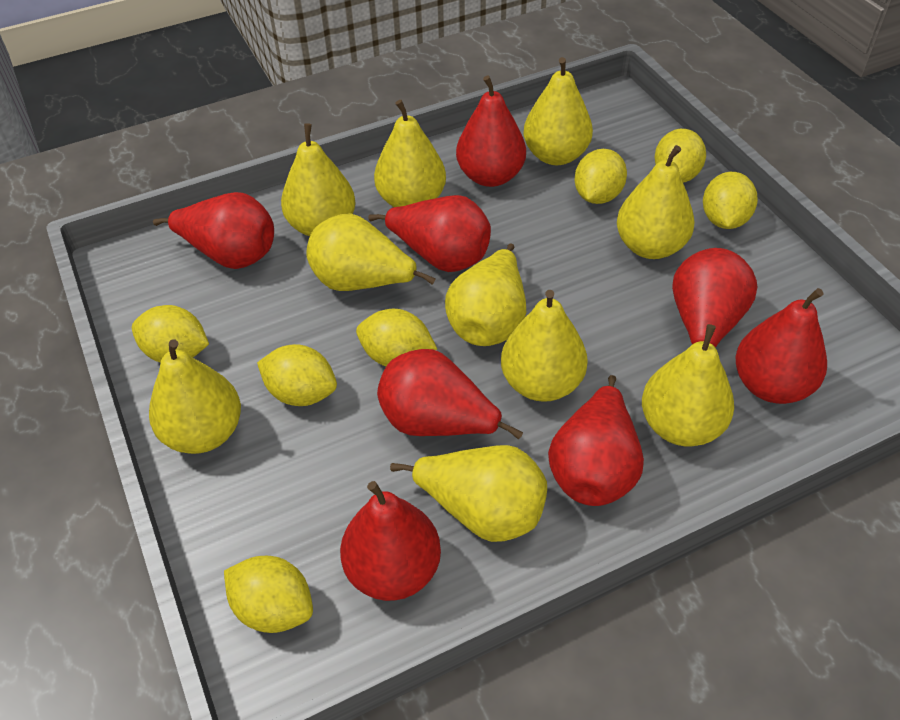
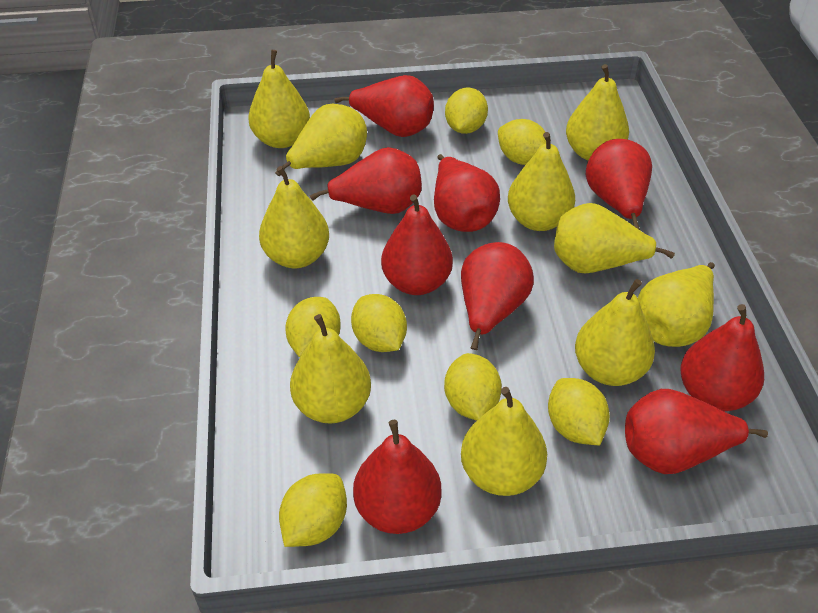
red pear: [153,192,274,269] [340,481,441,601] [368,195,491,272] [377,349,523,439] [456,76,526,187] [548,375,644,506] [672,248,757,347] [735,288,827,404] = 8 -> [310,147,422,214] [334,75,434,137] [353,420,442,534] [381,194,453,295] [434,154,500,232] [461,242,534,350] [586,139,652,230] [625,389,768,474] [681,304,764,411] = 9

